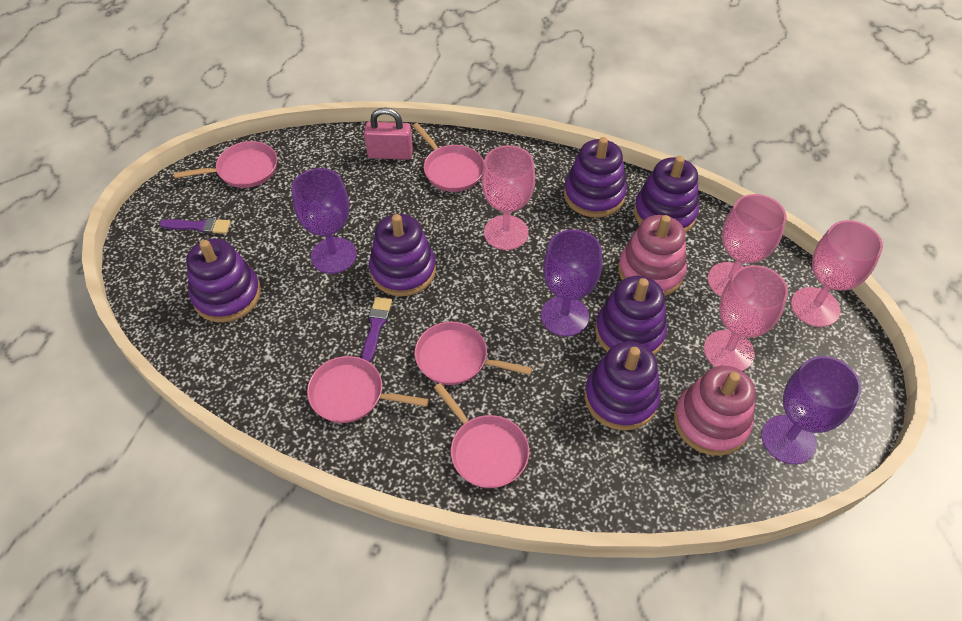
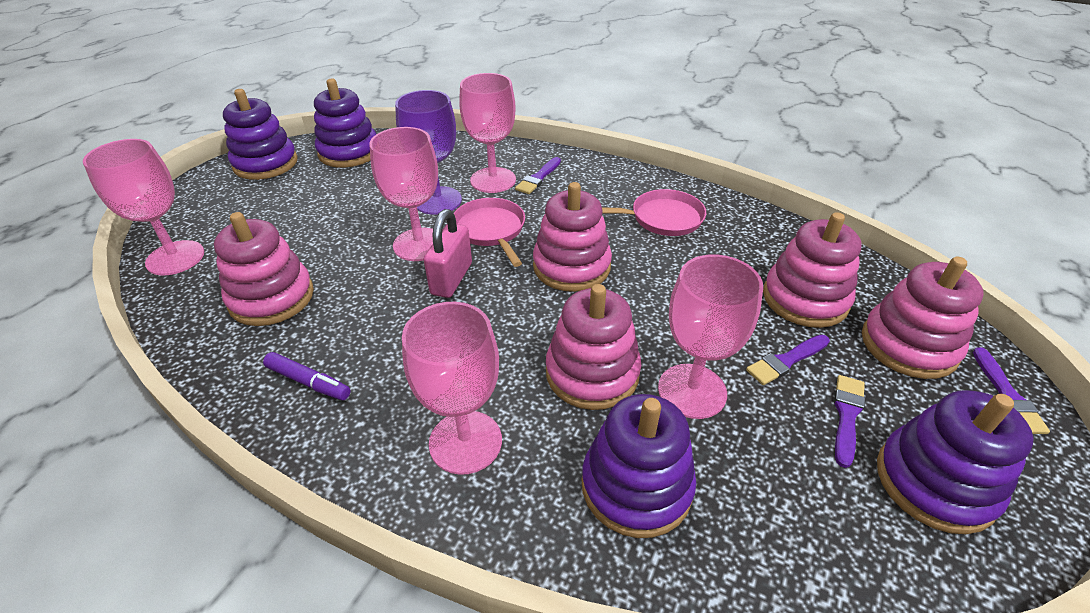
pink goblet: [481,145,535,250] [704,265,788,371] [707,194,787,297] [791,220,883,327] = 4 -> [83,139,204,276] [369,127,438,261] [402,302,502,475] [459,73,516,193] [658,255,763,419] = 5
pink pan: [174,141,277,188] [307,356,429,423] [412,123,484,192] [414,322,532,385] [434,383,529,488] = 5 -> [454,198,525,267] [602,189,706,236] = 2
pink stacking toy: [618,215,687,296] [674,365,756,456] = 2 -> [214,212,314,326] [533,182,612,292] [546,284,641,410] [763,212,862,328] [862,257,983,379] = 5
purple brush: [159,218,231,234] [362,297,392,362] = 2 -> [515,157,561,194] [746,335,830,385] [834,375,865,468] [973,347,1050,434] = 4
purple goblet: [292,168,357,274] [541,229,602,336] [761,356,861,465] = 3 -> [395,90,462,215] = 1
purple marker: none = 0 -> [263,352,351,400] = 1
purple stacking toy: [186,239,261,322] [369,214,436,296] [564,137,627,218] [585,341,660,431] [595,276,667,355] [634,156,699,233] = 6 -> [223,89,298,180] [314,79,376,168] [582,394,696,538] [877,390,1034,534] = 4

